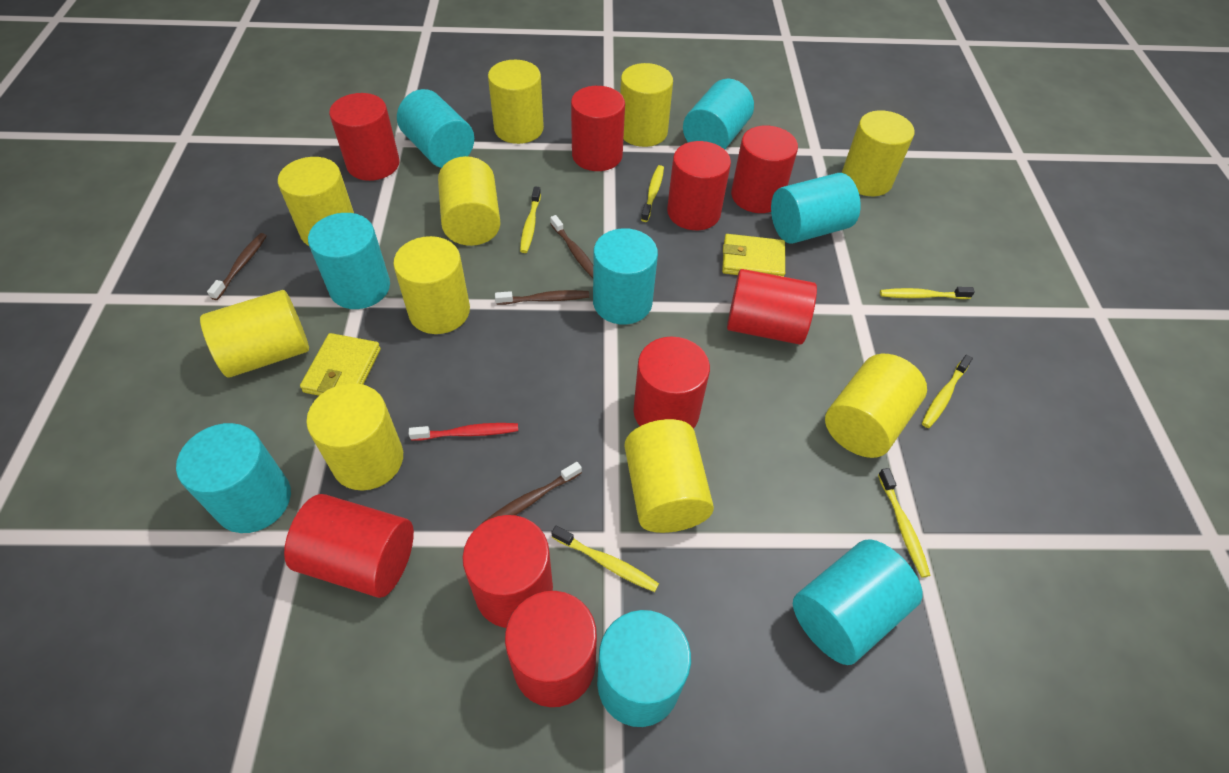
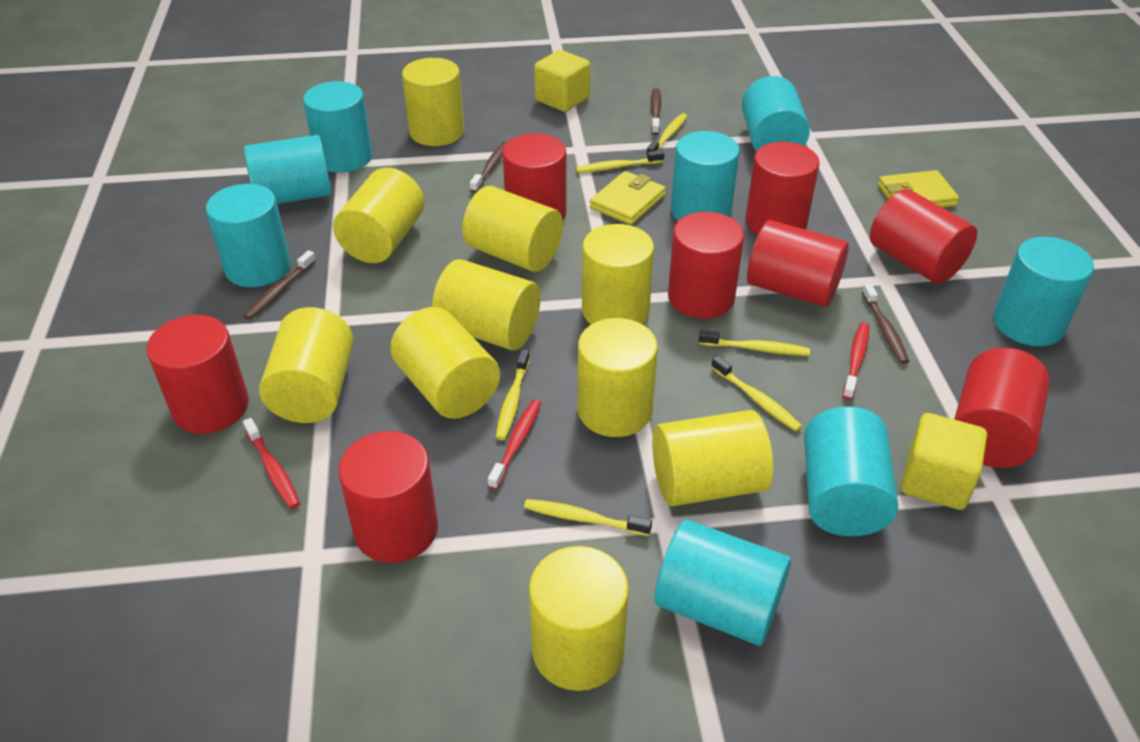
red cylinder: [284,494,414,598] [329,93,400,181] [463,515,553,628] [505,591,597,707] [571,86,625,171] [633,337,710,429] [667,141,731,230] [727,269,817,345] [731,126,798,213] = 9 -> [146,315,249,434] [338,431,438,563] [503,133,567,220] [668,212,744,318] [745,142,820,235] [747,220,849,307] [870,189,977,284] [954,348,1050,468] = 8
red toothbrush: [409,423,518,441] = 1 -> [243,418,300,509] [488,399,541,490] [843,322,869,400] = 3
yellow cube: none = 0 -> [534,50,590,112] [901,413,987,510] = 2

